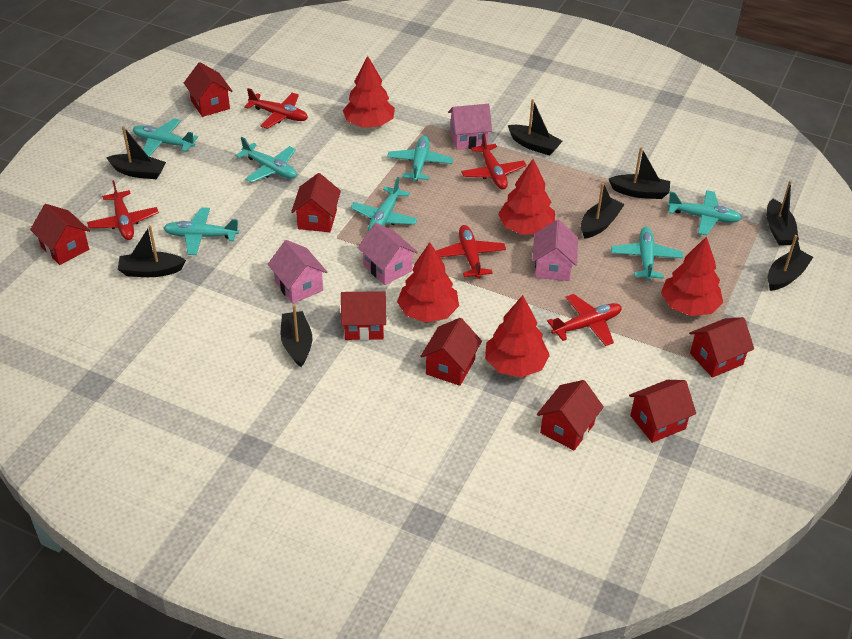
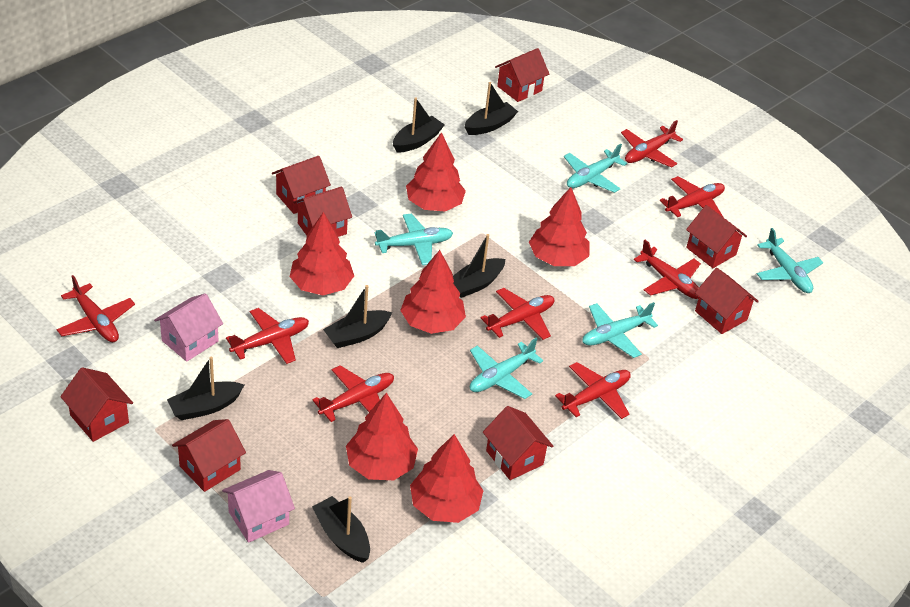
black boat: [106,126,166,179] [118,225,186,277] [281,305,312,367] [508,99,562,156] [581,183,625,239] [609,147,670,199] [766,181,799,245] [767,235,813,291] = 8 -> [167,356,244,420] [312,496,370,563] [323,285,392,348] [393,98,445,152] [453,234,505,298] [465,82,518,135] = 6
pink house: [268,240,327,304] [358,223,418,285] [448,104,492,150] [532,220,578,281] = 4 -> [154,293,223,362] [222,470,295,543] = 2
red plane: [87,180,159,240] [244,88,308,129] [436,225,506,279] [461,133,527,190] [547,294,622,346] = 5 -> [57,275,135,342] [226,308,309,364] [312,365,394,422] [481,288,554,340] [555,362,631,419] [621,120,683,168] [634,240,701,299] [660,176,725,217] = 8
red tree: [343,56,395,127] [397,242,459,323] [485,295,550,378] [498,159,555,235] [661,236,723,316] = 5 -> [290,212,354,295] [346,393,418,480] [400,250,466,334] [406,132,466,212] [410,434,484,523] [529,187,590,266] = 6
turquoise plane: [133,118,198,157] [163,207,239,255] [236,137,297,183] [350,177,418,232] [387,136,453,182] [611,227,683,281] [667,190,742,235] = 7 -> [375,213,453,265] [470,338,543,399] [564,144,627,193] [582,302,658,358] [757,228,823,293] = 5

